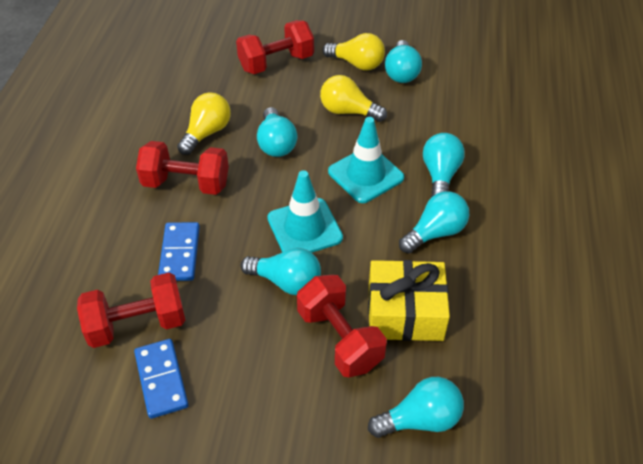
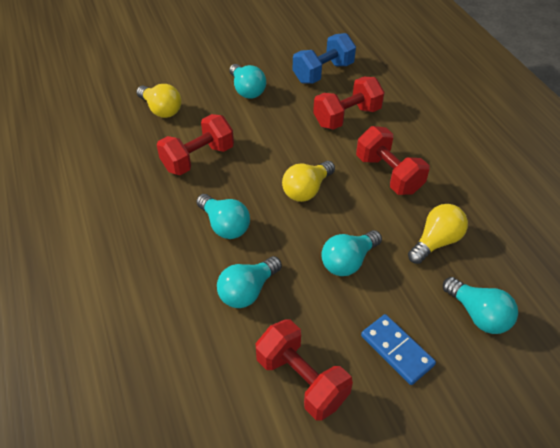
blue domino: [134,339,189,419] [158,222,200,281] = 2 -> [361,314,436,385] = 1
blue dumbbell: none = 0 -> [293,33,356,84] = 1
turquoise light bulb: [241,248,321,295] [257,107,298,157] [368,377,464,438] [385,40,422,83] [399,191,469,253] [423,133,465,197] = 6 -> [196,194,250,239] [217,256,282,308] [229,64,266,99] [321,230,382,276] [443,277,518,334] = 5
turquoise traffic cone: [267,170,343,252] [328,117,404,203] = 2 -> none = 0
yellow gift: [368,260,450,341] = 1 -> none = 0

